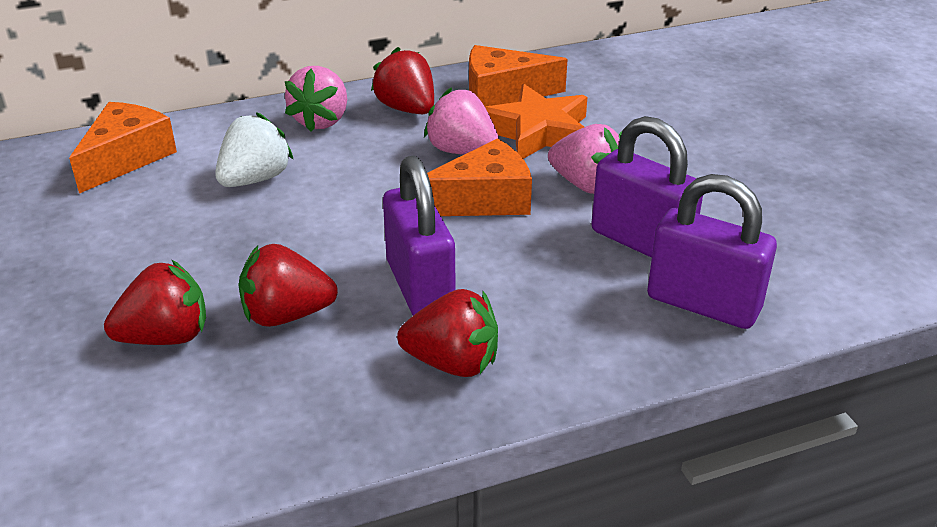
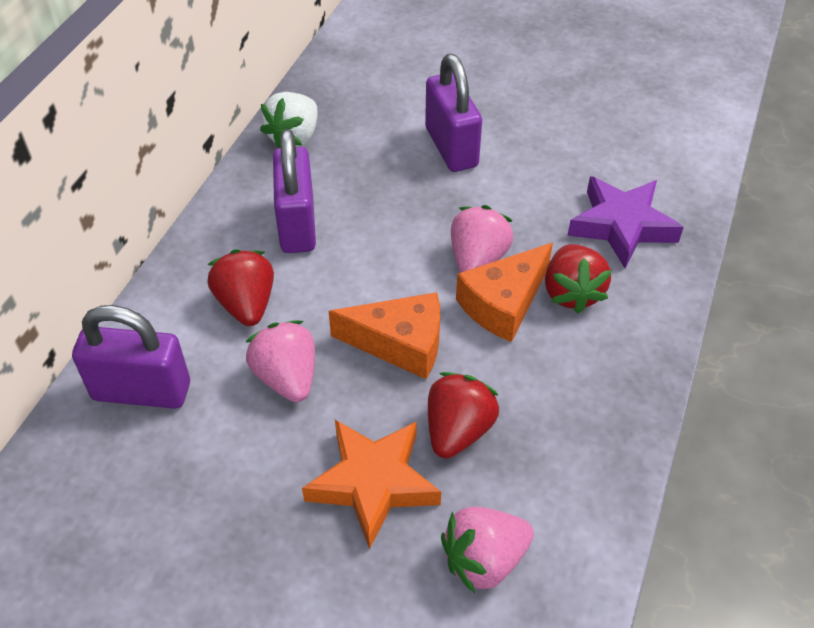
orange cheese: [69,102,177,193] [427,138,532,216] [469,45,568,106] = 3 -> [329,292,440,379] [456,243,553,342] = 2
purple star: none = 0 -> [568,176,684,268] = 1
red strawberry: [104,260,206,345] [238,244,338,327] [371,47,434,114] [397,289,498,377] = 4 -> [207,249,274,326] [428,372,499,459] [545,244,612,313] = 3

